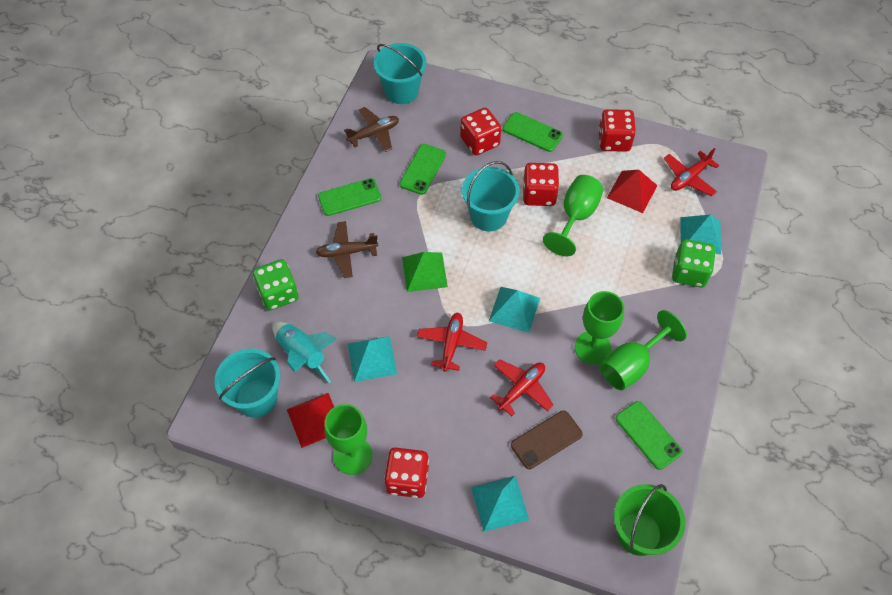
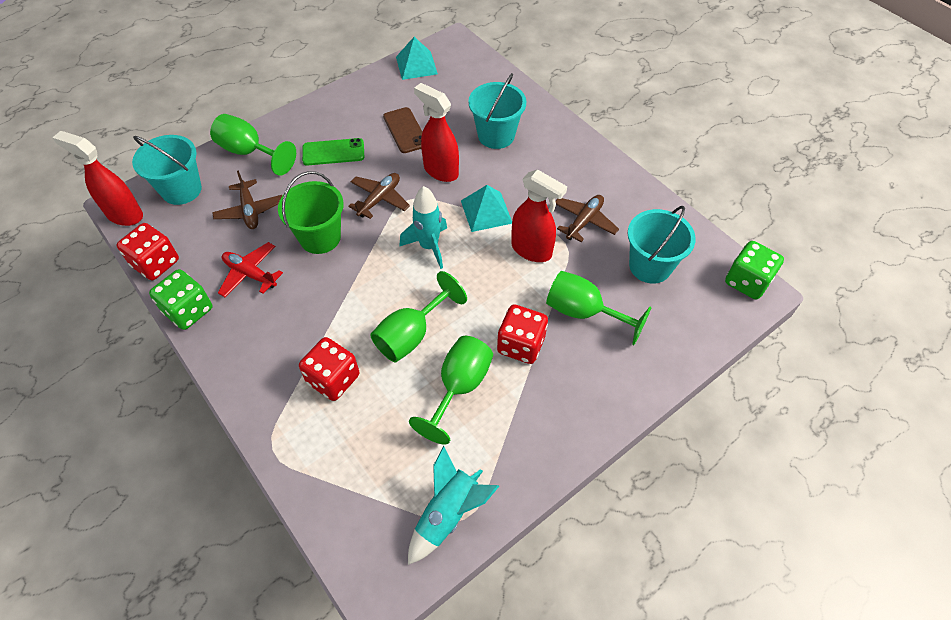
brown plane: [316,221,378,278] [344,107,399,152] = 2 -> [212,170,282,229] [348,173,410,219] [555,195,619,242] = 3
green phone: [318,178,381,216] [399,144,446,195] [503,112,563,152] [616,401,683,470] = 4 -> [302,138,364,165] = 1
green pyramid: [402,252,448,292] = 1 -> none = 0
red dice: [384,447,429,498] [460,108,501,155] [523,163,559,206] [598,109,636,152] = 4 -> [117,223,179,280] [299,337,359,401] [497,304,548,364] = 3
red plane: [417,313,487,372] [490,359,554,416] [664,148,720,196] = 3 -> [218,242,283,297] = 1
red pyramid: [287,393,334,448] [607,170,658,213] = 2 -> none = 0
red spray bottle: none = 0 -> [52,131,143,226] [414,83,459,182] [511,169,567,262] = 3
turquoise pyramid: [348,336,397,382] [471,476,529,532] [489,287,540,333] [681,215,721,254] = 4 -> [396,37,438,80] [461,185,512,232] = 2
turquoise rocket: [272,322,337,383] = 1 -> [399,186,447,269] [408,446,499,565] = 2

